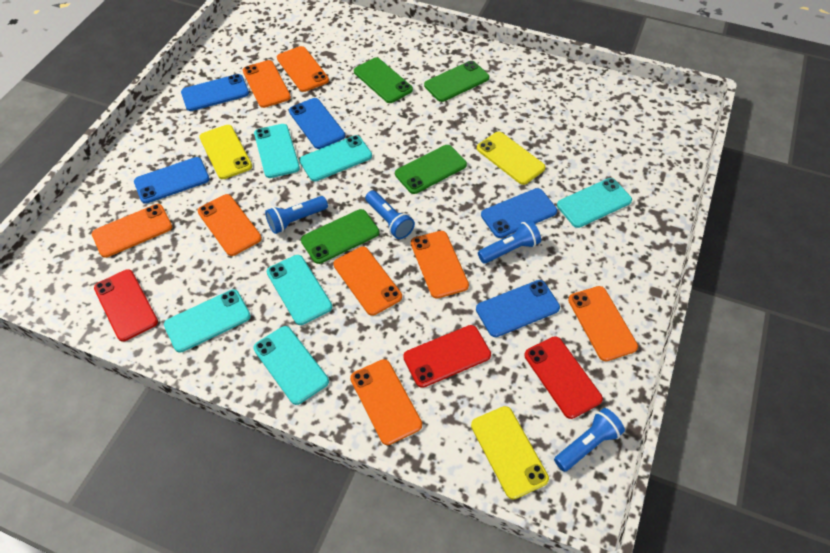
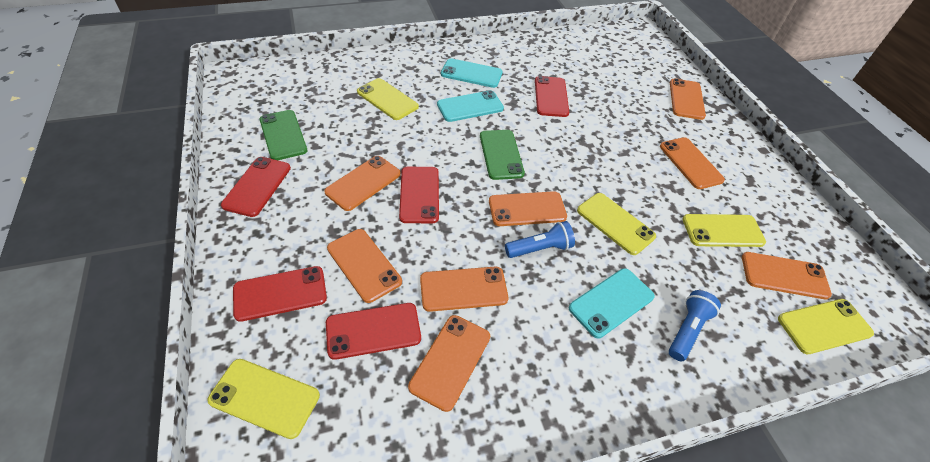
blue flashlight: [265,196,328,234] [365,191,415,239] [478,220,541,264] [554,408,625,472] = 4 -> [505,221,575,258] [669,290,721,361] = 2
blue phone: [134,157,210,204] [181,74,249,111] [289,98,345,149] [476,280,560,337] [481,188,557,238] = 5 -> none = 0
green phone: [301,209,379,264] [354,57,413,103] [395,145,467,194] [424,61,489,102] = 4 -> [260,110,307,160] [480,130,525,180] = 2
red phone: [94,269,158,342] [403,325,491,388] [524,336,603,419] = 3 -> [221,157,291,217] [233,266,327,322] [326,303,421,360] [399,167,439,223] [535,76,569,117] = 5
turquoise phone: [164,289,251,352] [253,326,329,405] [254,124,300,178] [267,255,332,325] [299,135,372,181] [557,178,632,228] = 6 -> [437,90,504,122] [441,58,503,88] [569,268,655,338] = 3
yellow phone: [199,125,252,179] [471,406,549,500] [477,132,546,185] = 3 -> [207,359,320,439] [357,78,419,120] [577,193,656,255] [683,214,766,247] [778,299,874,354] = 5

